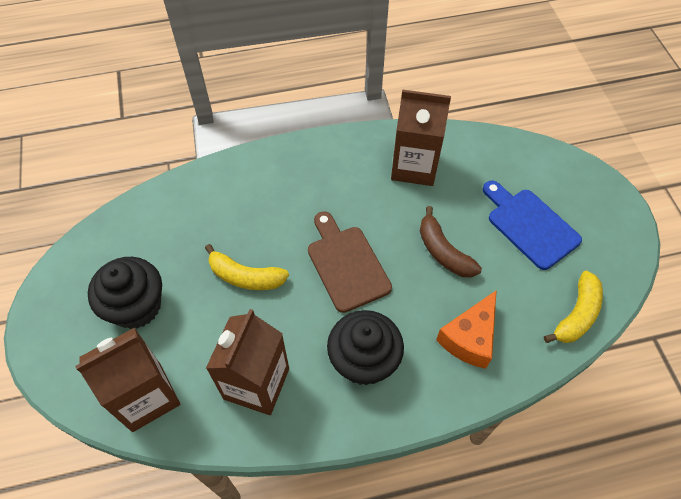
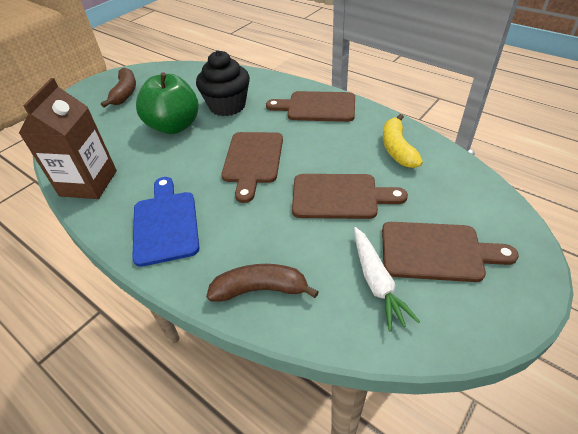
black cupcake: [88,257,162,329] [327,310,404,386] = 2 -> [196,50,250,116] = 1
brown banana: [420,206,482,277] = 1 -> [101,68,136,107] [206,264,319,302] = 2
brown carton: [75,328,180,432] [206,309,289,415] [391,90,451,186] = 3 -> [19,78,117,199] = 1
brown cutting board: [308,211,392,313] = 1 -> [221,132,283,203] [266,91,355,122] [292,174,408,219] [382,222,519,282] = 4
green apple: none = 0 -> [136,72,199,134] = 1
orange cheese: [436,290,497,369] = 1 -> none = 0
white carrot: none = 0 -> [354,227,420,331] = 1
yellow banana: [205,244,289,290] [544,270,603,343] = 2 -> [383,114,423,168] = 1

